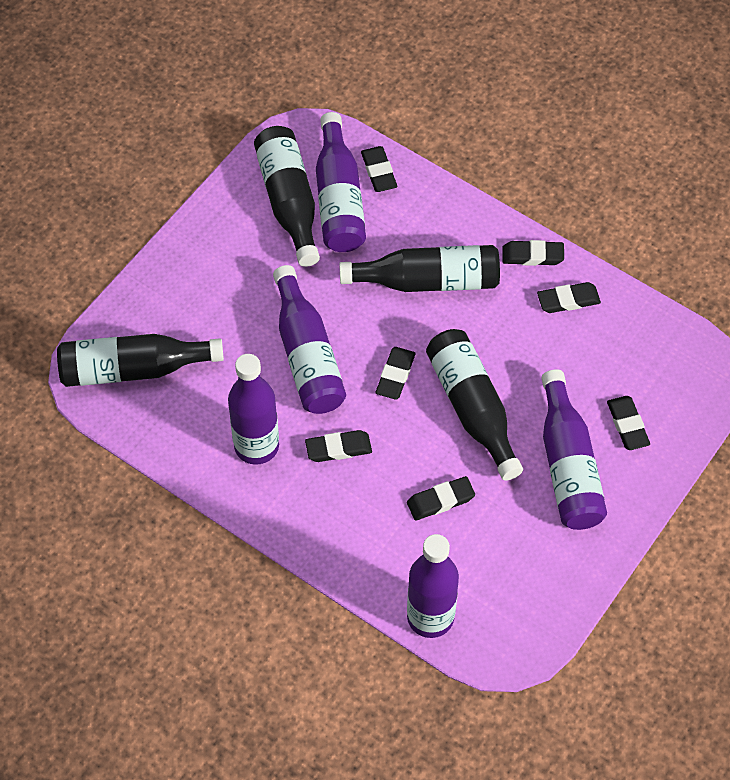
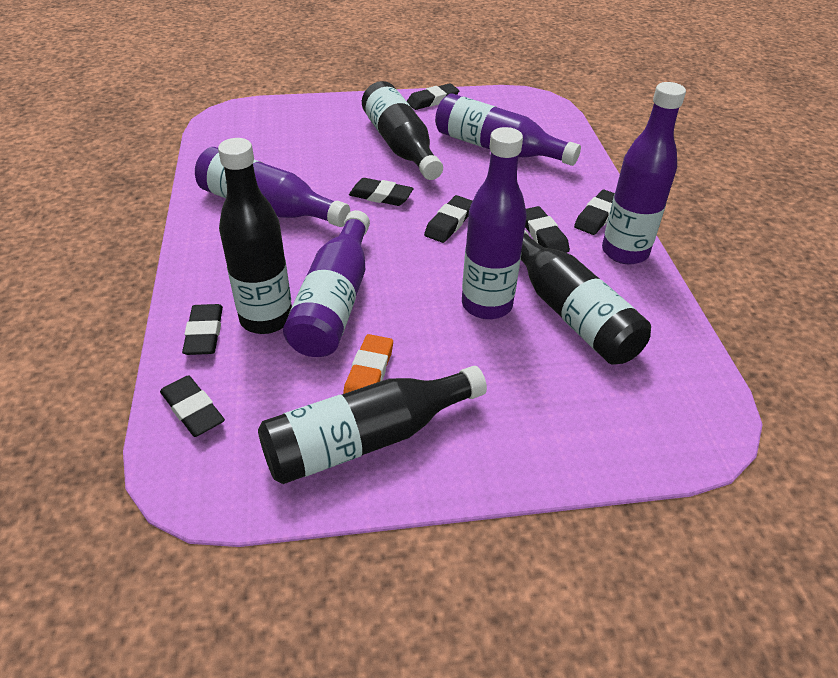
orange eraser: none = 0 -> [343,334,393,394] = 1

